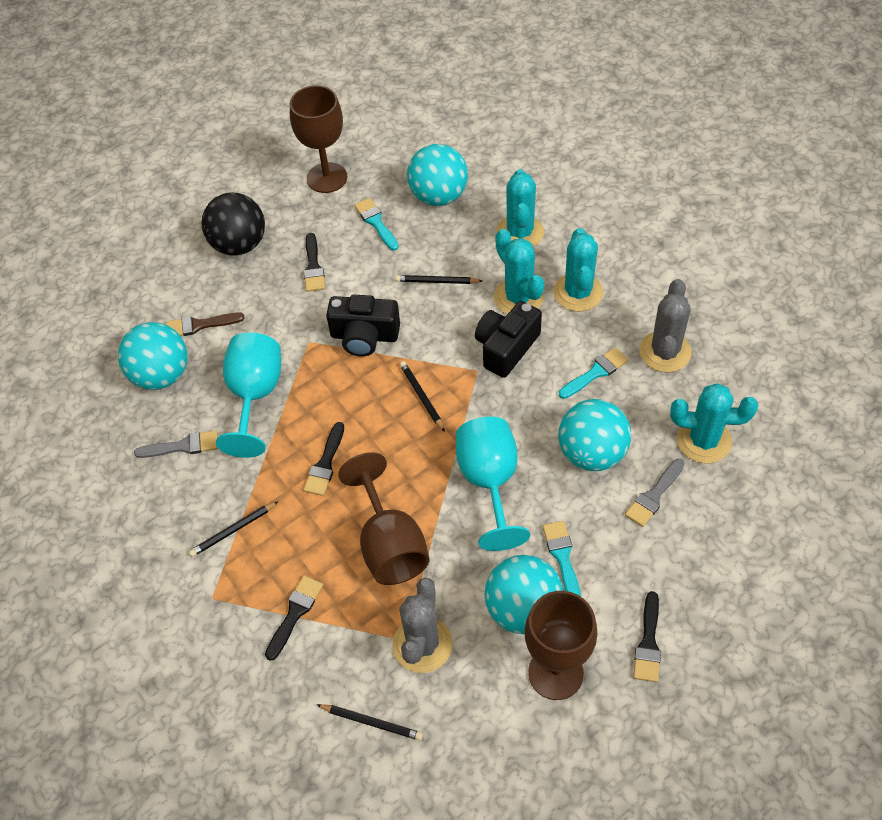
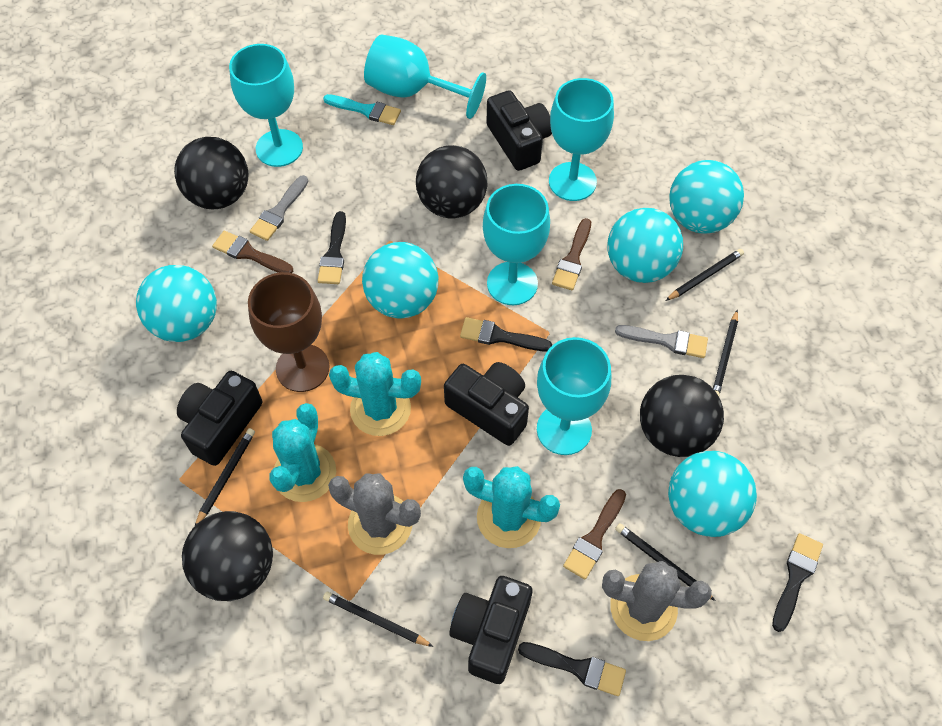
black ball: [202,192,265,256] = 1 -> [174,137,249,209] [182,511,273,601] [416,145,488,218] [640,375,724,457] = 4
black camera: [326,295,400,356] [475,301,542,378] = 2 -> [177,371,262,466] [444,362,529,446] [449,576,532,684] [487,90,552,171] = 4
black pencil: [189,501,279,557] [316,704,423,741] [395,275,482,284] [400,361,445,432] = 4 -> [195,428,255,525] [323,592,434,647] [615,523,716,601] [665,249,744,301] [713,310,738,396] = 5
brown brush: [166,313,245,336] = 1 -> [212,231,293,273] [552,218,591,290] [563,489,626,580] = 3
brown goblet: [290,85,347,193] [338,452,430,585] [525,591,597,700] = 3 -> [248,272,330,392] = 1
turquoise ball: [118,322,188,390] [407,144,468,206] [485,555,563,634] [558,399,631,471] = 4 -> [136,265,217,342] [362,242,438,319] [607,208,683,283] [668,451,757,537] [669,160,744,234] = 5
turquoise brush: [354,198,399,251] [543,521,581,597] [559,347,628,399] = 3 -> [323,94,401,125] = 1
turquoise cactus: [494,229,544,314] [496,169,544,247] [554,228,603,312] [670,383,758,463] = 4 -> [269,403,336,502] [329,352,421,436] [463,466,560,548] = 3
turquoise goblet: [216,332,281,458] [456,417,530,551] = 2 -> [229,44,303,167] [364,35,486,119] [483,184,550,305] [537,337,611,455] [549,78,614,201] = 5

